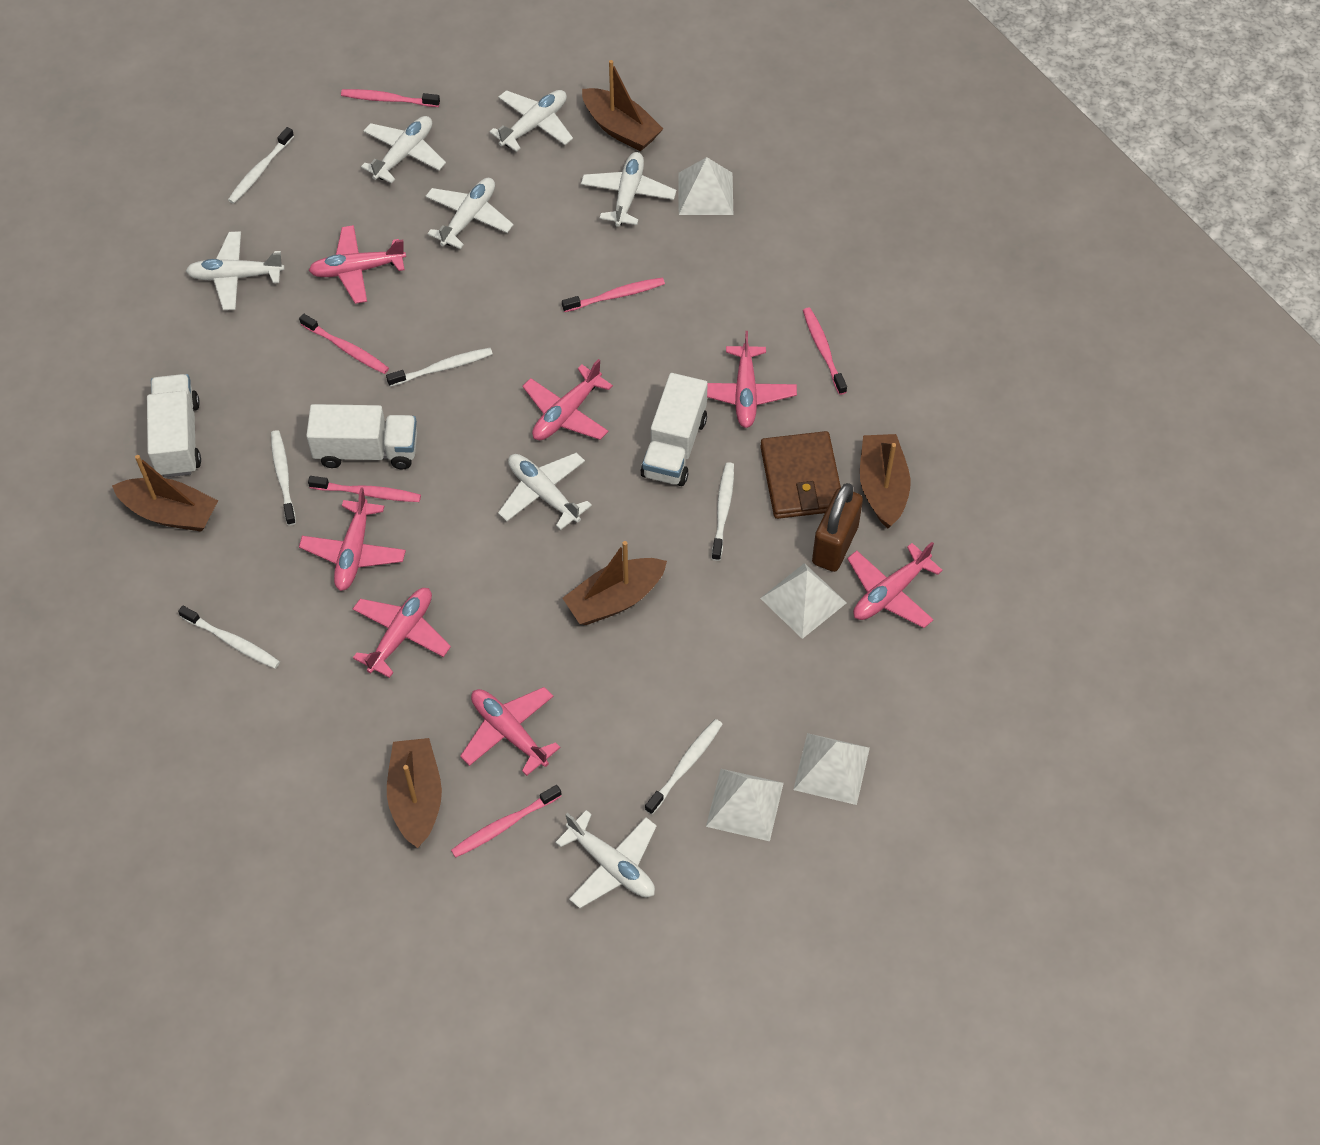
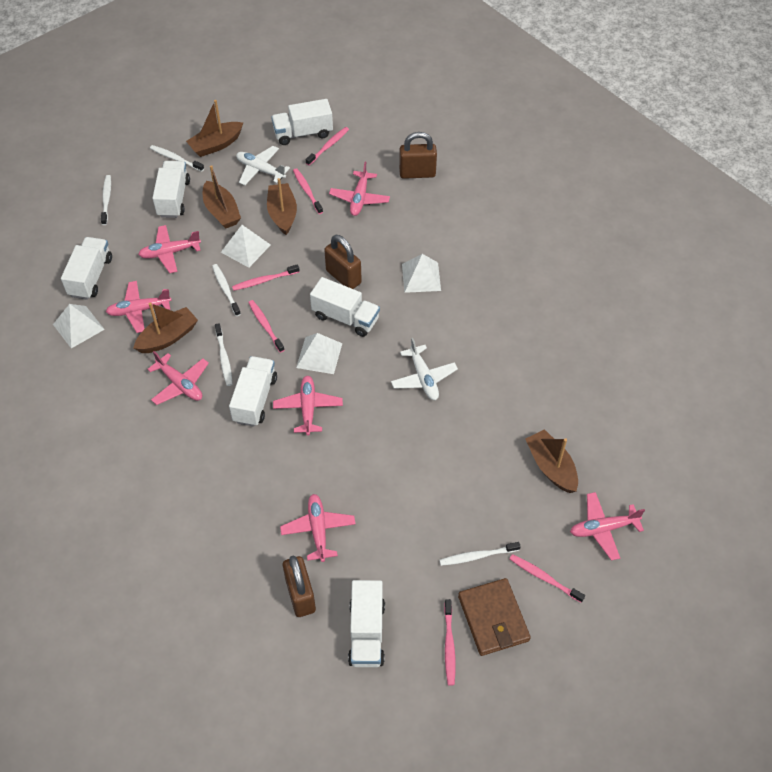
brown padlock: [812,483,863,572] = 1 -> [283,556,316,617] [324,235,362,289] [399,132,437,179] = 3
white plane: [186,231,285,310] [361,116,446,184] [425,178,514,249] [490,90,573,152] [498,453,592,530] [555,810,657,908] [581,152,676,227] = 7 -> [236,146,290,185] [391,338,458,400] = 2
white toothbrush: [178,606,280,669] [228,127,294,204] [271,430,296,526] [386,348,493,387] [645,719,723,815] [712,462,734,561] = 6 -> [101,175,111,225] [150,145,204,172] [212,264,241,316] [215,323,232,386] [439,542,521,566] = 5
white truck: [147,374,201,478] [306,404,417,469] [640,373,708,486] = 3 -> [61,237,112,300] [152,161,190,218] [229,356,277,427] [271,99,333,145] [310,277,380,337] [348,580,385,667] = 6

